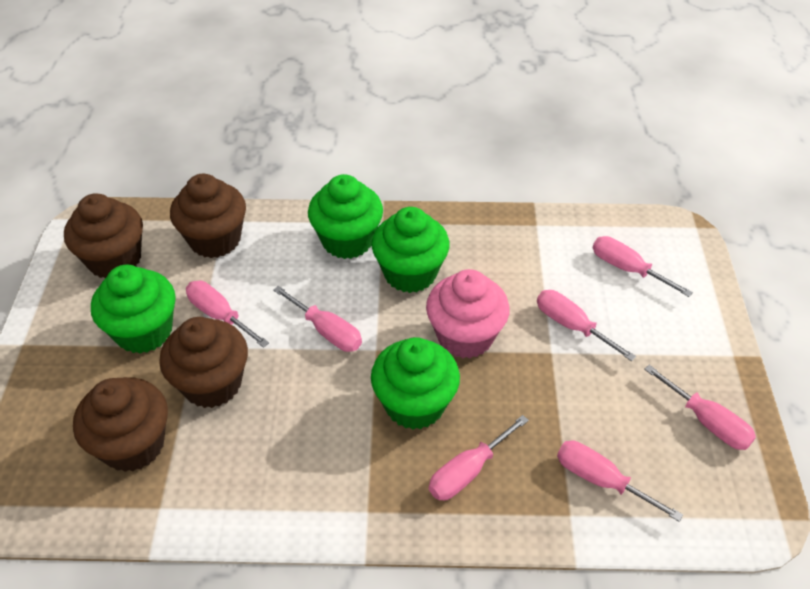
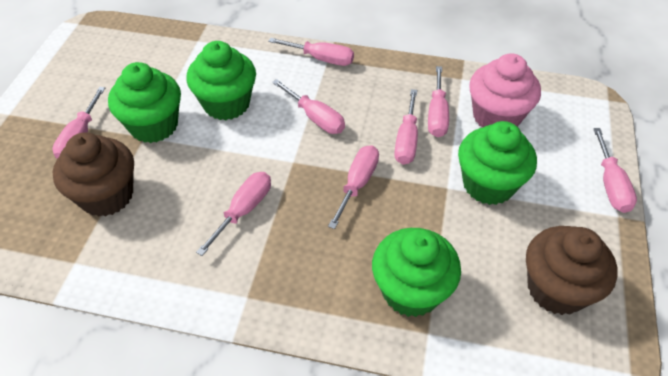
brown cupcake: [64,193,143,278] [73,377,168,472] [159,317,248,408] [170,174,246,258] = 4 -> [53,132,134,217] [526,226,618,315] = 2
pink screwdriver: [186,281,269,348] [273,286,362,352] [429,415,529,500] [537,290,636,361] [557,440,683,522] [593,236,693,297] [644,365,756,450] = 7 -> [52,87,105,159] [196,172,271,256] [268,38,354,66] [272,79,345,134] [328,145,379,229] [394,89,418,165] [428,66,449,137] [593,128,637,213] = 8

